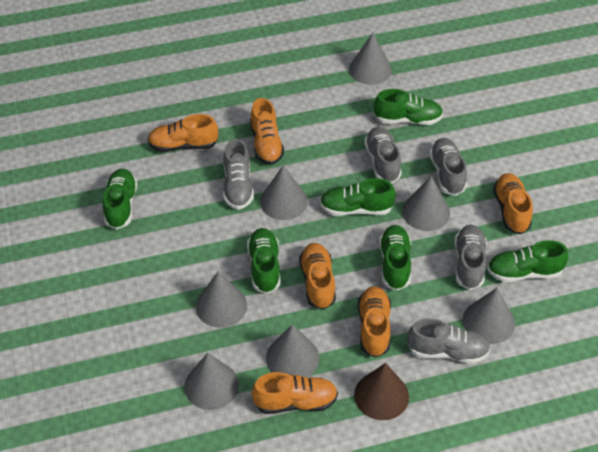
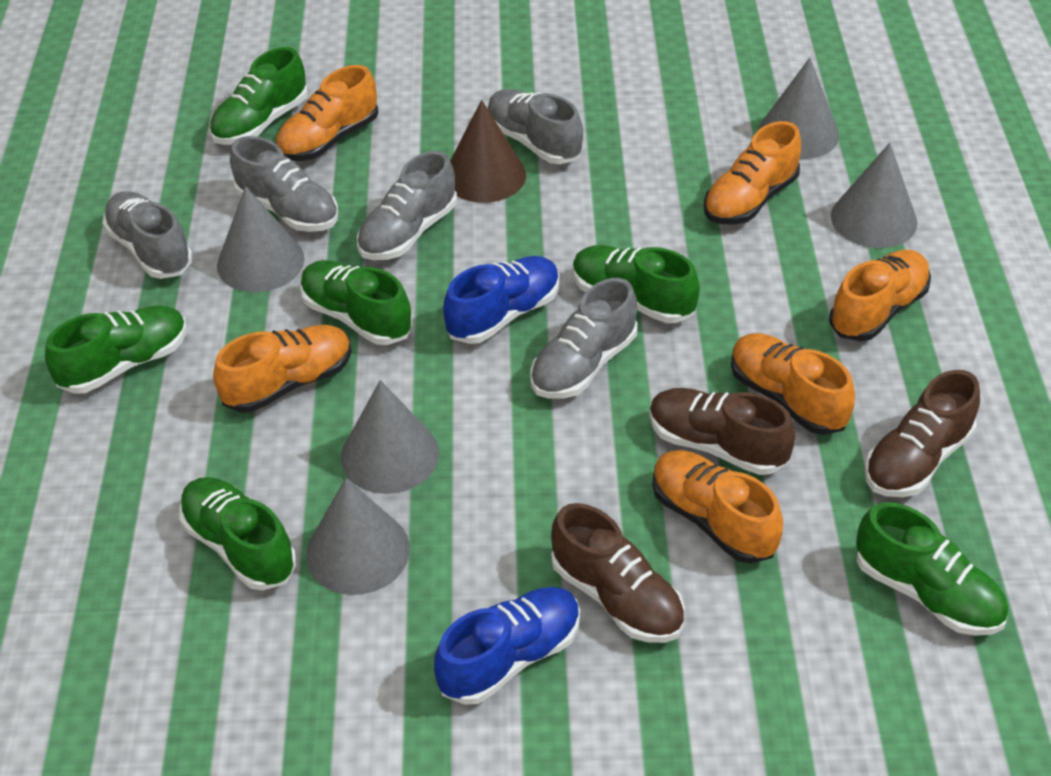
blue shoe: none = 0 -> [434,587,580,705] [443,256,559,344] = 2
brown shoe: none = 0 -> [551,503,685,643] [649,388,795,475] [864,370,980,497] = 3
grey cone: [184,353,239,410] [196,271,247,328] [260,165,308,220] [266,324,319,378] [349,33,392,85] [402,176,450,231] [463,287,515,344] = 7 -> [217,186,304,292] [306,478,410,595] [341,380,439,494] [758,58,839,159] [831,143,917,248] = 5

